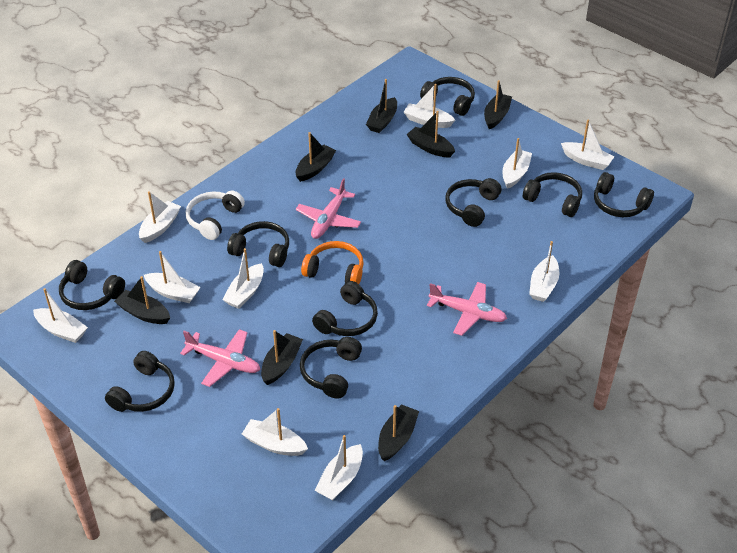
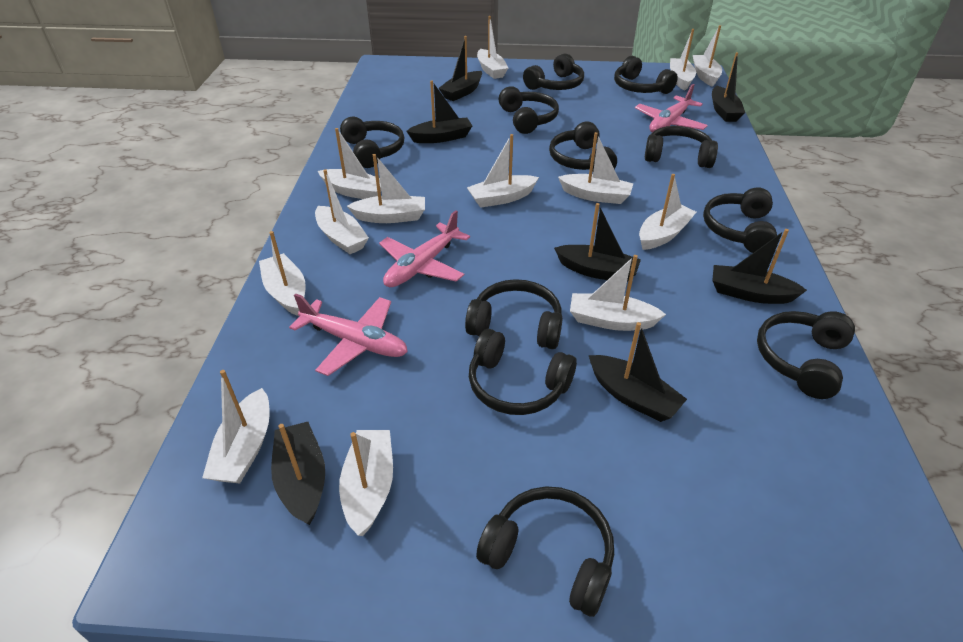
black headphones: [59,260,125,310] [105,351,175,412] [227,221,289,267] [300,337,362,399] [312,281,378,336] [420,77,475,116] [445,178,501,227] [523,172,582,217] [594,172,654,217] = 9 -> [340,117,404,168] [465,279,563,349] [469,329,577,415] [476,486,614,617] [499,86,559,134] [523,53,584,90] [549,122,617,170] [614,56,678,94] [645,126,718,168] [703,187,777,253] [757,311,855,399] = 11
orange headphones: [301,241,364,284] = 1 -> none = 0
white boat: [33,288,88,343] [139,191,181,243] [144,251,201,303] [222,248,264,309] [242,408,308,456] [314,435,363,500] [404,84,455,128] [503,138,532,189] [529,241,559,302] [561,119,615,170] = 10 -> [202,370,270,484] [259,231,306,316] [315,169,369,254] [318,128,381,199] [339,430,393,536] [347,154,425,223] [467,134,539,208] [477,16,508,79] [558,132,633,204] [570,255,666,331] [639,174,696,250] [670,29,696,91] [693,25,722,87] = 13
white headphones: [186,191,245,240] = 1 -> none = 0

